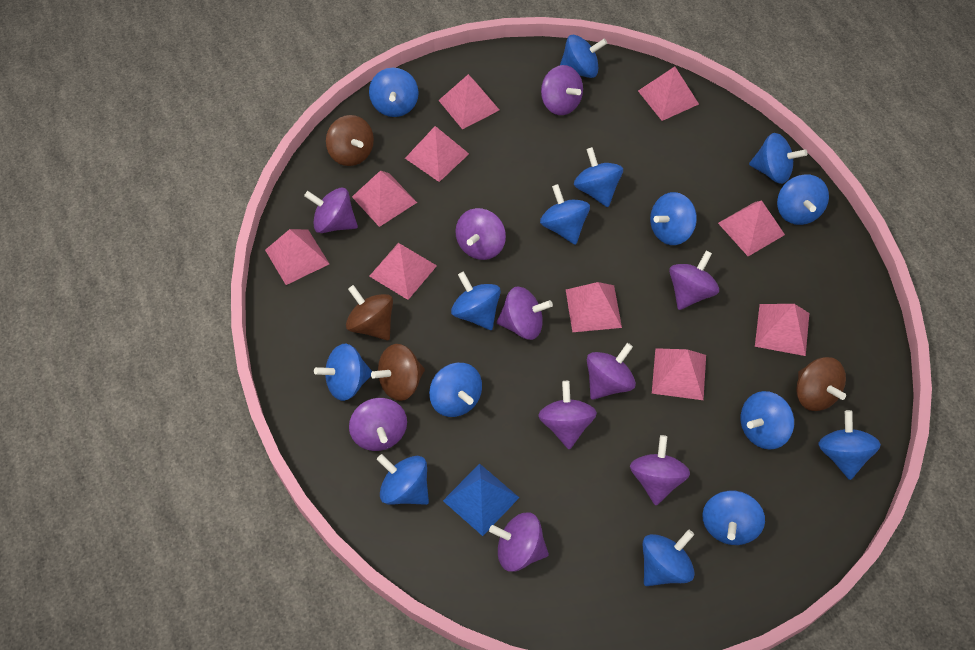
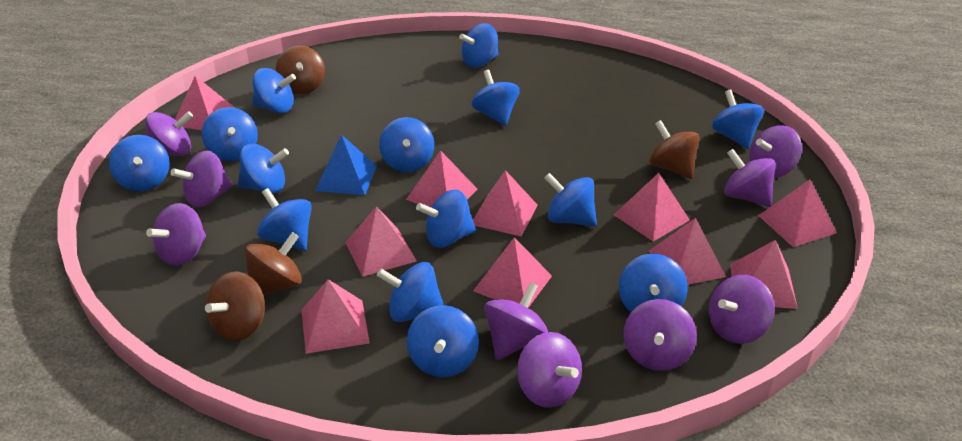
blue spinning top: [314,344,372,401] [369,68,418,117] [377,454,429,505] [429,363,482,417] [451,271,501,330] [540,184,590,245] [560,35,607,78] [574,147,623,207] [643,529,695,586] [650,192,697,245] [702,490,765,545] [741,391,794,450] [749,133,807,184] [777,174,829,225] [818,410,881,480] = 15 -> [109,135,170,191] [202,107,258,161] [238,143,289,194] [252,68,296,113] [257,188,312,251] [377,262,444,322] [379,117,434,172] [407,305,479,378] [416,190,476,248] [459,23,499,68] [471,69,520,126] [544,173,597,227] [619,254,687,312] [712,89,764,149] = 14
purple spinning top: [304,188,358,233] [349,398,407,451] [455,208,506,260] [489,512,549,571] [497,286,553,340] [538,381,597,450] [541,65,583,115] [587,343,636,400] [630,435,690,505] [669,250,719,310] = 10 -> [145,111,193,156] [146,203,206,266] [171,150,233,207] [484,282,548,360] [517,332,582,408] [623,299,697,371] [709,275,775,344] [724,149,776,207] [750,125,802,178] = 9

